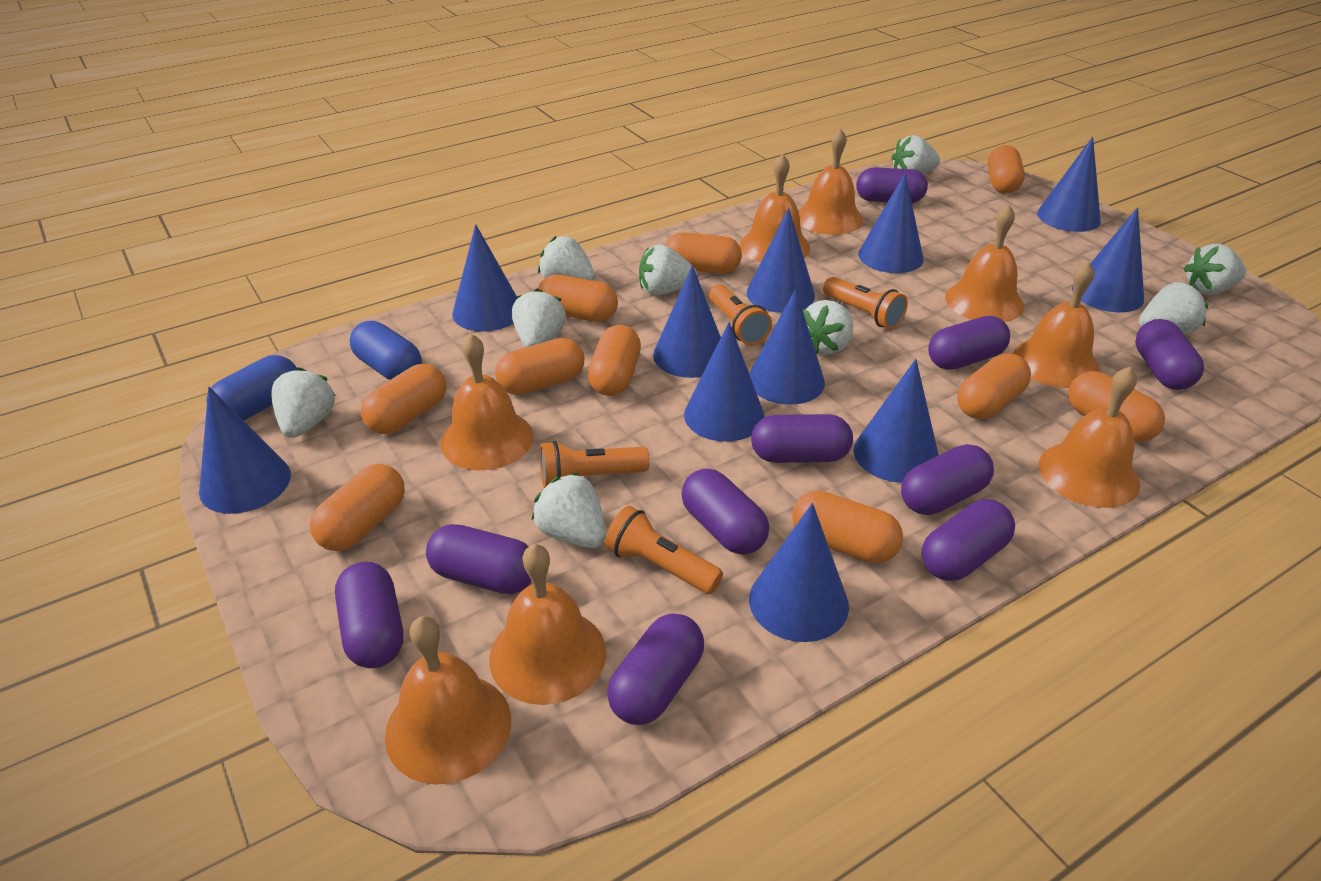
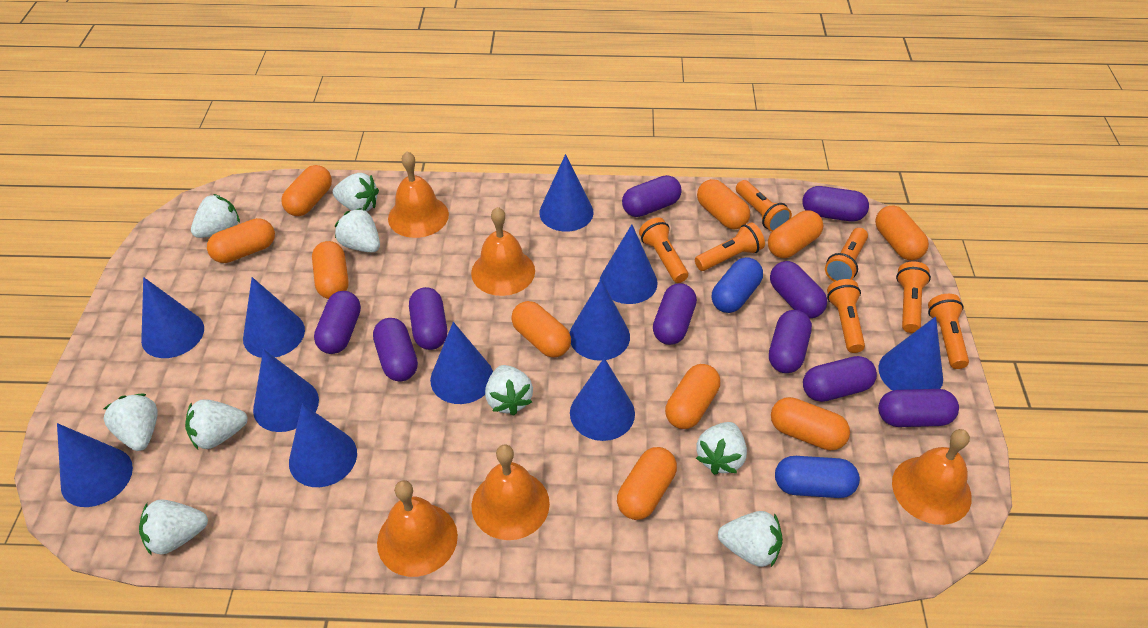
orange bell: [385,616,511,785] [440,334,533,470] [489,544,606,705] [740,154,810,262] [799,128,863,235] [945,205,1024,322] [1012,261,1100,388] [1039,367,1140,508] = 8 -> [377,480,458,577] [388,151,449,238] [471,207,535,296] [472,445,550,540] [892,429,972,525] = 5
orange flashlight: [540,441,650,488] [605,506,723,594] [709,284,772,345] [823,277,908,329] = 4 -> [639,217,688,283] [695,222,765,271] [736,180,792,232] [825,228,868,282] [827,279,865,353] [896,261,931,333] [928,294,969,369] = 7

